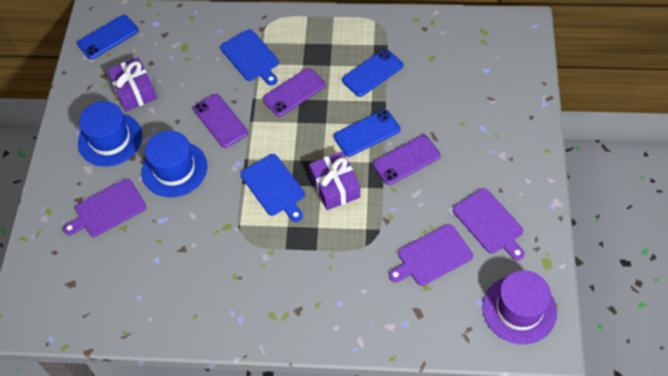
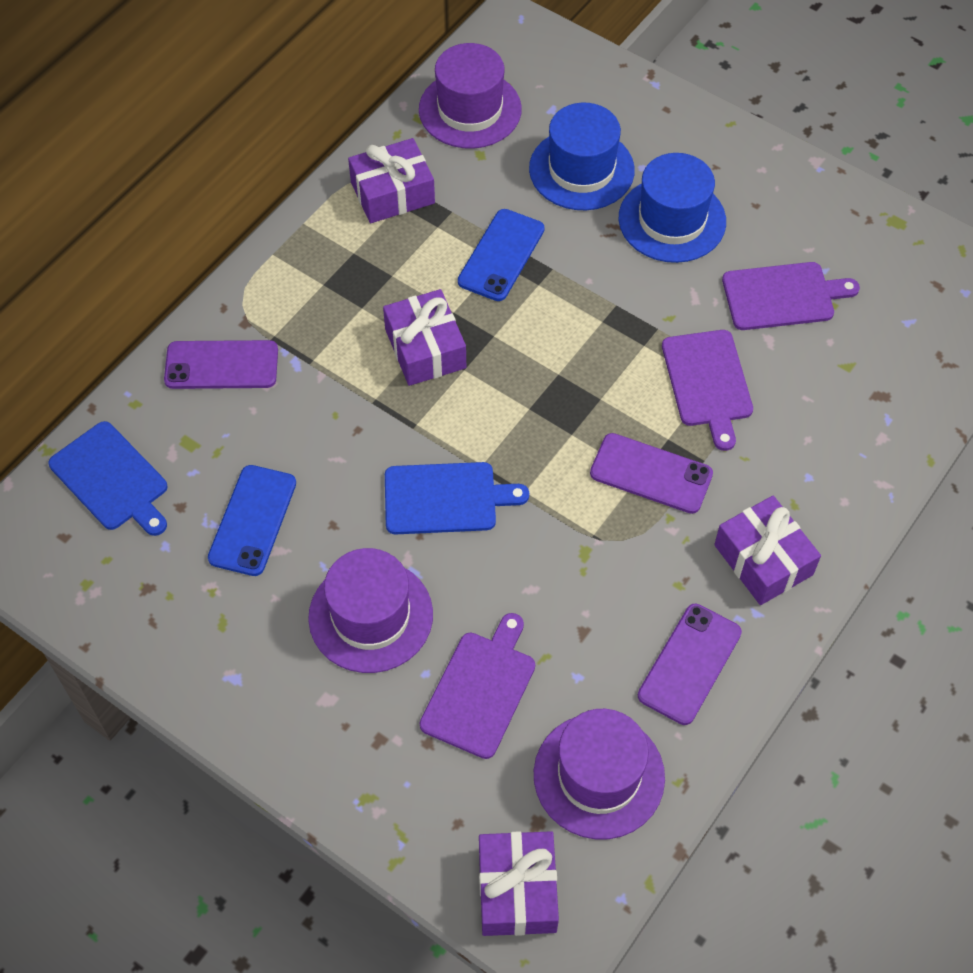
blue phone: [77,15,139,59] [334,109,400,157] [342,49,403,97] = 3 -> [208,465,296,576] [458,209,545,301] = 2
purple gift: [107,57,157,111] [309,151,360,210] = 2 -> [348,138,435,223] [383,289,466,386] [479,831,559,936] [714,496,821,605] = 4
purple hat: [482,270,557,344] = 1 -> [308,548,433,673] [419,43,522,149] [534,709,665,840] = 3

